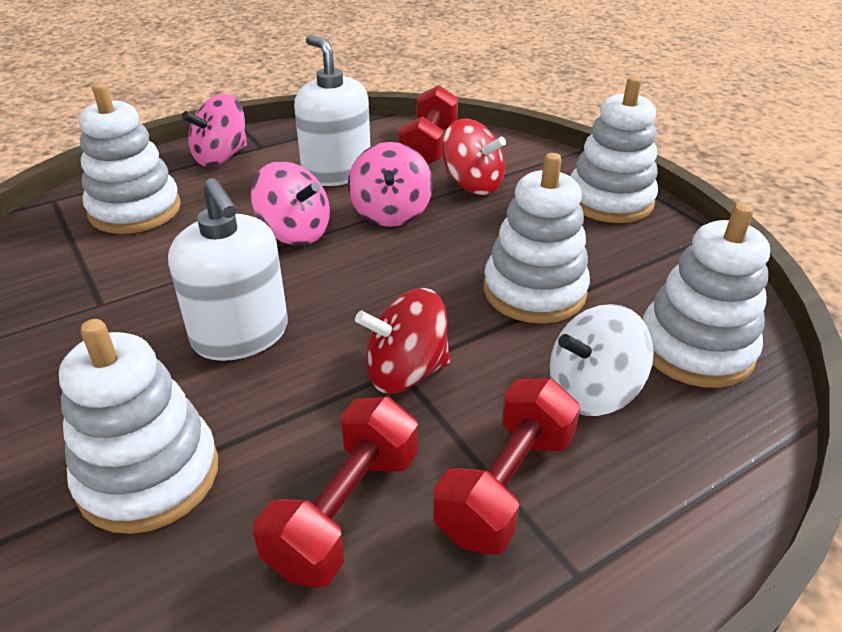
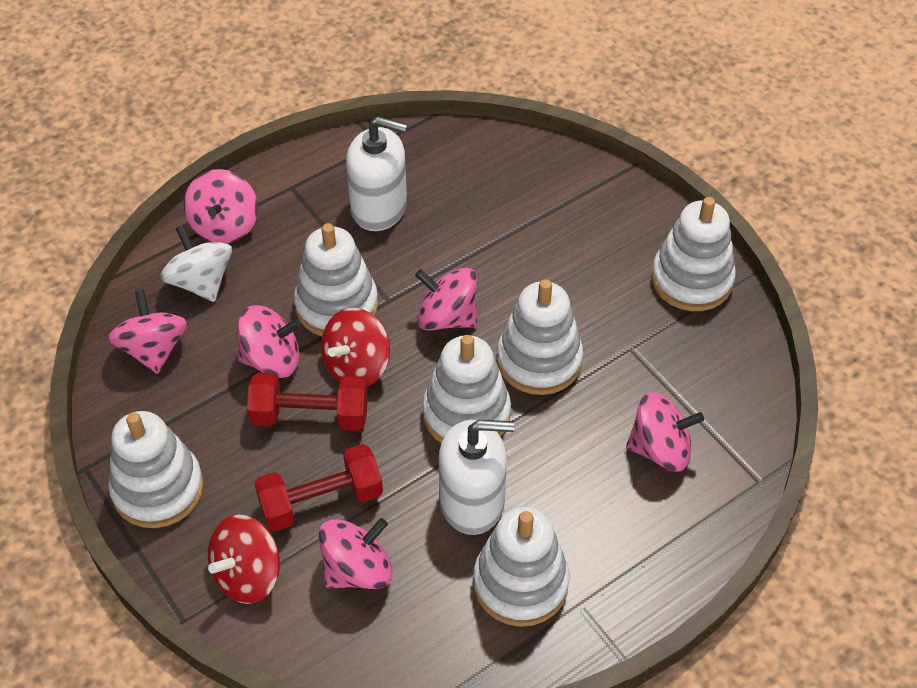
pink spinning top: [182,94,247,166] [251,161,330,246] [348,142,433,227] = 3 -> [108,290,188,374] [184,169,258,244] [237,305,301,378] [318,518,392,589] [415,268,477,331] [626,392,704,472] = 6
red dumbbell: [253,397,418,588] [398,85,458,164] [433,378,581,555] = 3 -> [247,372,368,431] [254,444,383,532] = 2
white stacking toy: [59,319,218,534] [79,83,181,234] [484,153,590,324] [570,76,658,223] [643,203,770,388] = 5 -> [108,411,204,528] [294,223,378,336] [422,335,511,443] [473,507,569,627] [497,279,583,395] [651,197,736,311] = 6

